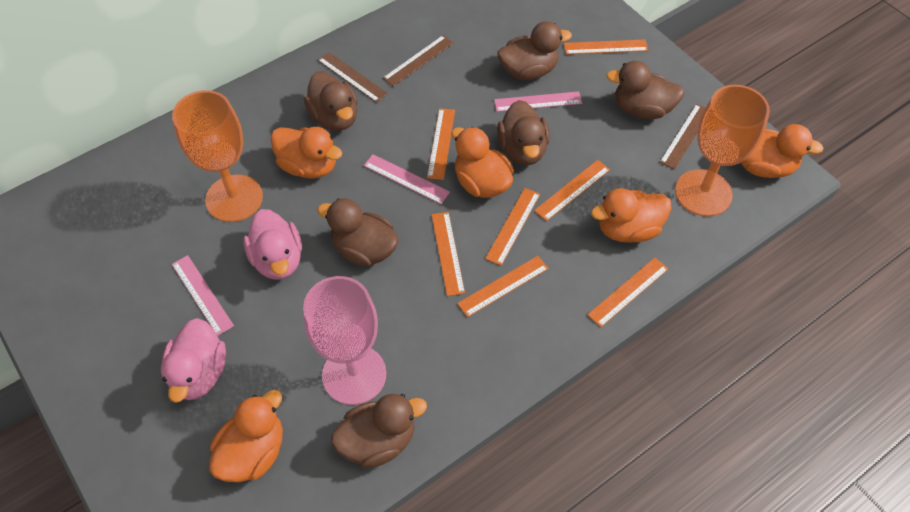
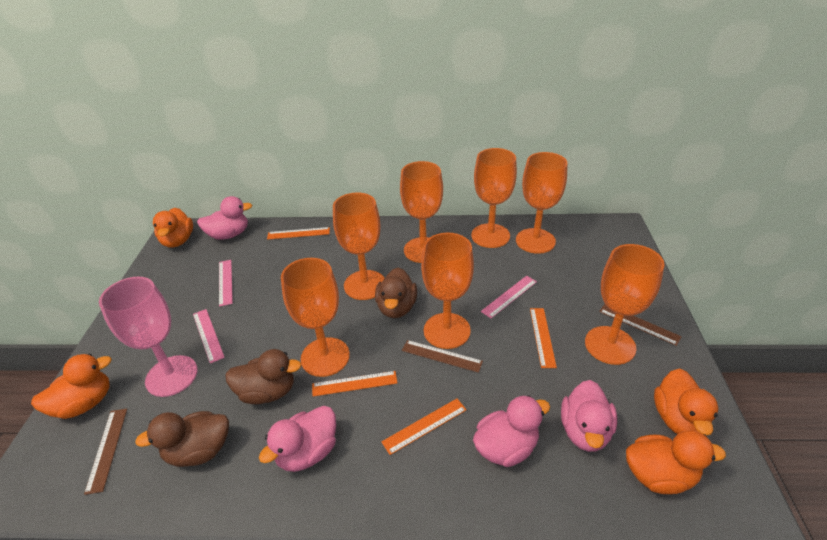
brown duck: [304,72,358,131] [317,198,399,267] [331,394,427,468] [497,21,572,80] [497,100,550,165] [606,61,685,119] = 6 -> [135,411,229,467] [225,349,302,404] [375,268,417,318] = 3
orange duck: [209,390,283,482] [271,127,342,179] [451,127,514,198] [591,188,672,243] [741,124,824,178] = 5 -> [31,354,112,419] [153,207,193,248] [626,430,726,494] [654,368,719,435] = 4
orange goblet: [172,90,263,222] [675,85,770,217] = 2 -> [281,258,350,377] [333,193,385,300] [400,161,443,263] [421,233,474,349] [471,148,517,248] [516,152,568,254] [585,244,665,365] = 7
orange ruler: [427,108,455,180] [432,212,465,296] [457,256,549,317] [485,188,540,266] [534,160,610,221] [564,40,648,54] [587,258,668,327] = 7 -> [267,227,330,240] [312,371,397,397] [381,399,467,455] [530,308,557,368] = 4
pink duck: [161,318,226,403] [243,209,302,280] = 2 -> [197,196,252,239] [259,406,336,472] [473,396,550,467] [561,380,617,452] = 4

